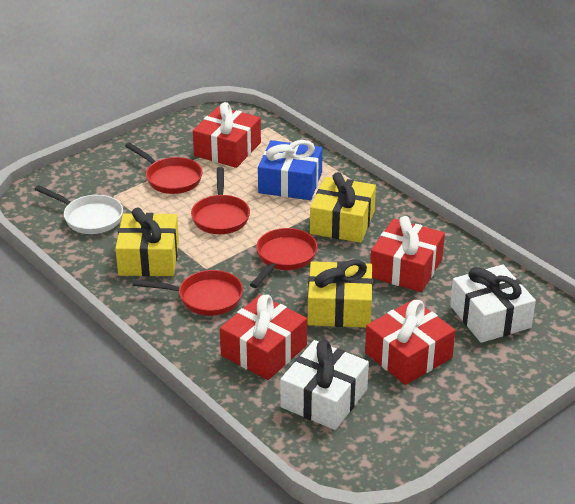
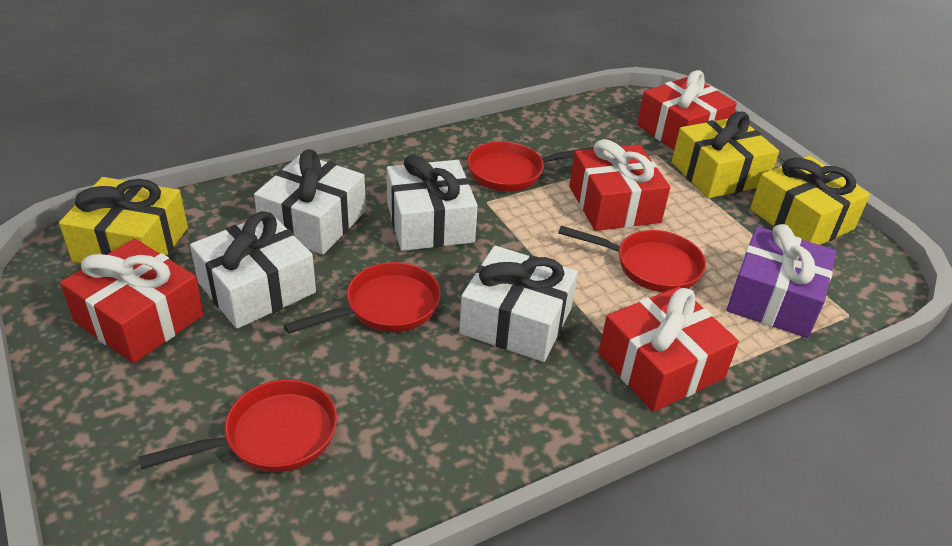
blue gift: [258,140,323,200] = 1 -> none = 0
purple gift: none = 0 -> [727,224,836,338] = 1
white gift: [280,340,369,430] [450,264,536,343] = 2 -> [190,211,316,329] [254,149,366,255] [387,155,478,251] [459,246,578,362] = 4
white pan: [35,185,123,234] = 1 -> none = 0

